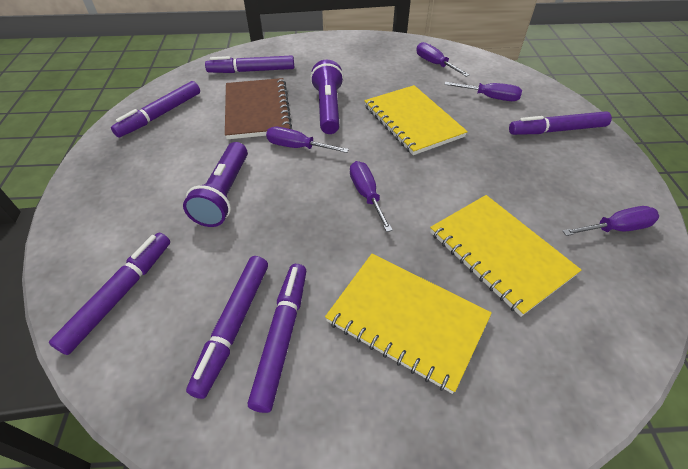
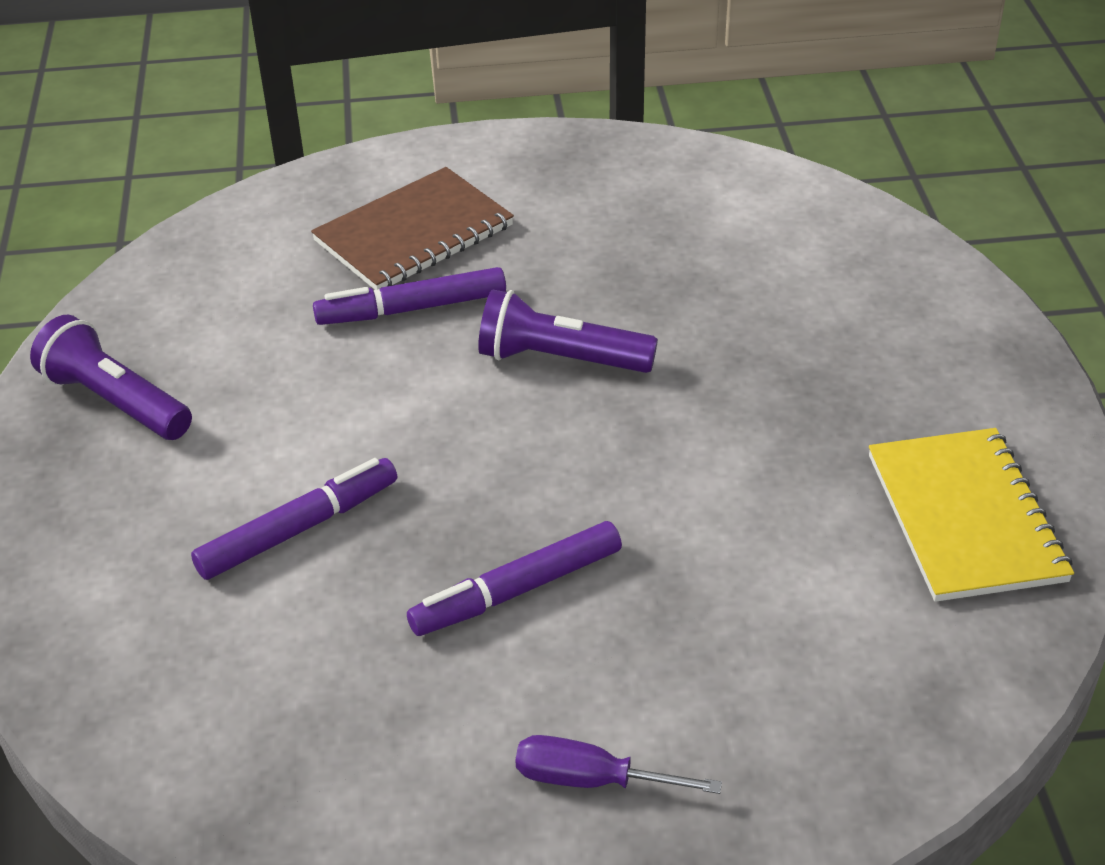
purple marker: [49,233,170,355] [111,81,200,138] [186,256,268,399] [205,55,294,73] [248,264,306,413] [509,112,612,135] = 6 -> [191,458,397,580] [313,267,506,325] [407,521,622,636] = 3
purple screwdriver: [266,127,349,153] [350,161,393,232] [416,42,470,77] [444,82,522,101] [563,206,659,236] = 5 -> [515,735,722,794] = 1
yellow notebook: [325,254,492,394] [364,85,468,155] [430,195,581,317] = 3 -> [869,428,1074,602] = 1

